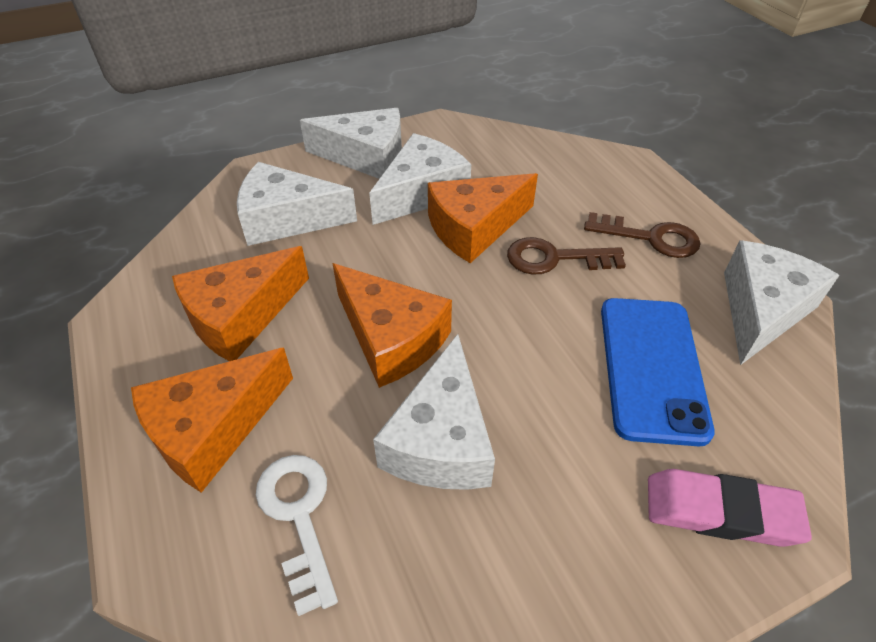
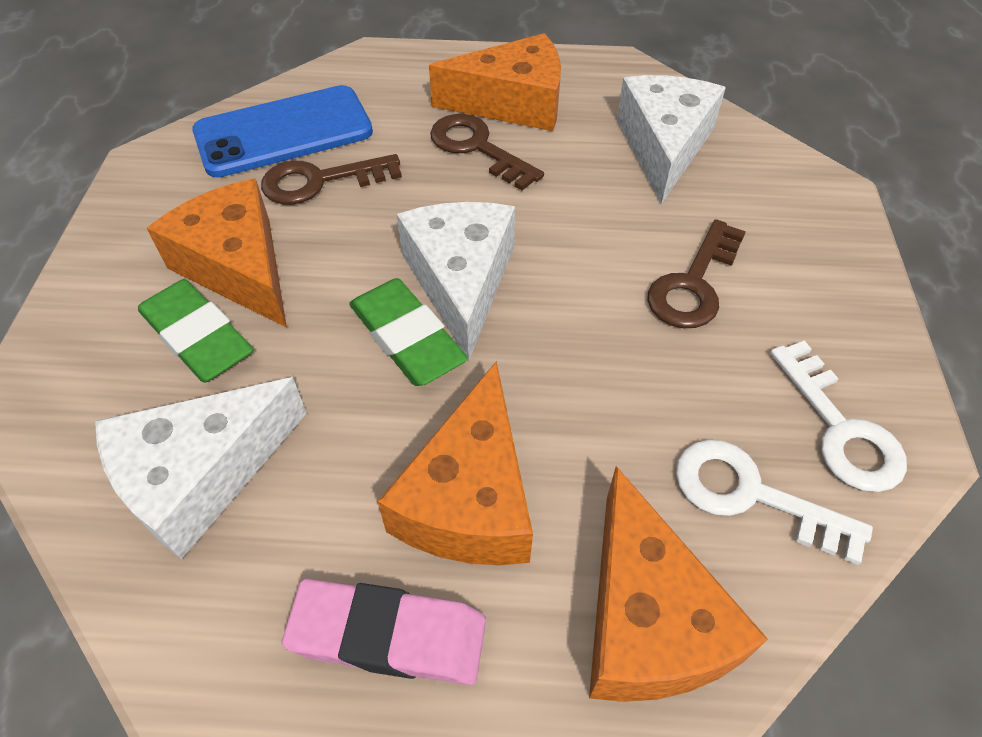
brown key: [507,237,626,275] [584,212,700,258] = 2 -> [261,154,402,205] [430,114,544,191] [648,219,746,328] = 3
green eraser: none = 0 -> [138,279,254,383] [349,278,468,386] = 2
white cheese: [237,162,357,246] [300,108,402,179] [369,133,471,225] [373,334,495,490] [724,240,840,365] = 5 -> [95,377,307,559] [397,202,515,362] [617,75,726,204] = 3
white key: [256,455,338,616] = 1 -> [676,440,873,565] [770,340,907,492] = 2

